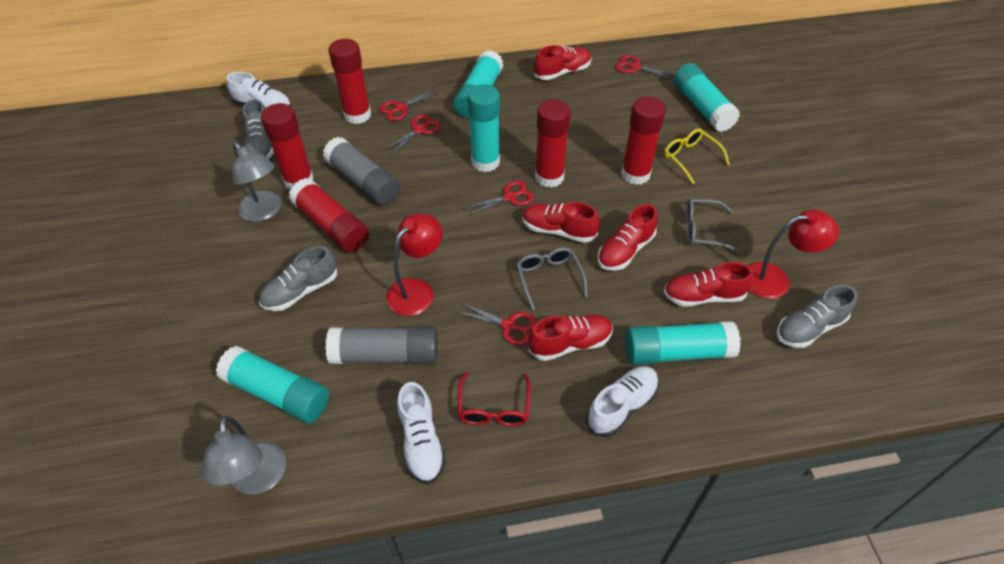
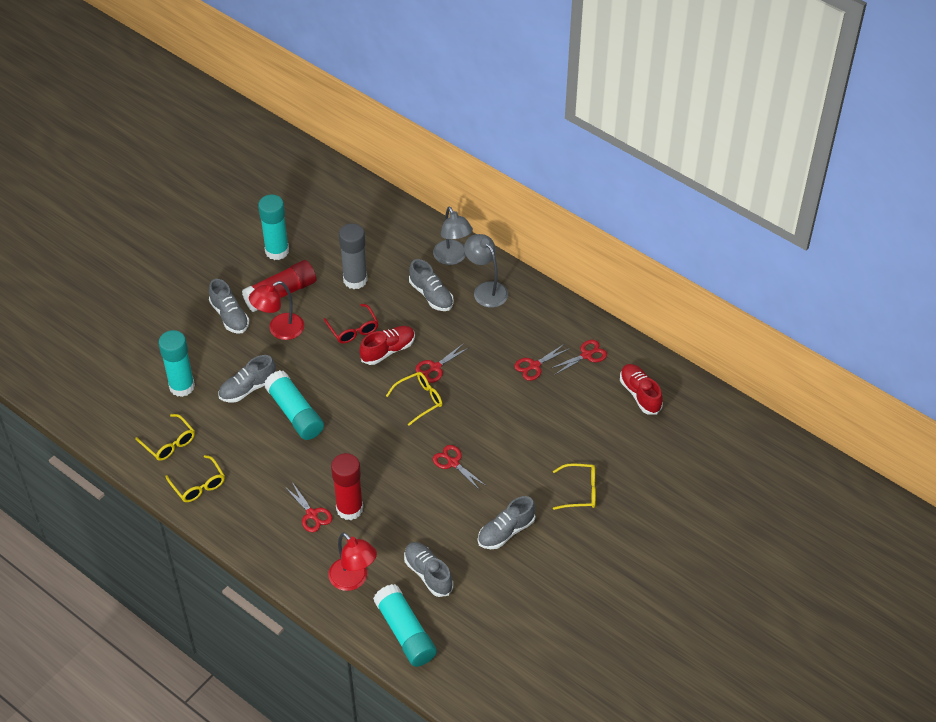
grey glasses: [516,247,588,310] [686,199,739,253] = 2 -> none = 0
grey glue stick: [323,137,400,205] [325,327,438,364] = 2 -> [339,223,368,289] = 1
grey shoe: [243,99,274,159] [259,246,337,311] [776,285,857,348] = 3 -> [209,279,249,334] [218,355,276,403] [404,542,453,597] [409,259,454,311] [478,496,535,549] = 5
red glue stick: [261,103,314,191] [289,178,369,252] [329,39,371,124] [535,99,571,188] [621,96,666,185] = 5 -> [242,260,316,312] [331,453,363,520] = 2
red shoe: [522,202,600,243] [528,315,613,361] [534,45,592,80] [598,204,658,270] [664,262,753,306] = 5 -> [360,326,415,365] [620,364,663,415] = 2
turquoise glue stick: [216,345,329,423] [454,50,504,118] [467,84,500,172] [625,321,741,365] [674,63,740,132] = 5 -> [158,330,195,397] [258,195,289,260] [264,370,324,440] [373,584,437,667] = 4
white shoe: [227,72,291,108] [397,382,446,484] [586,366,659,437] = 3 -> none = 0
yellow glasses: [664,128,730,184] = 1 -> [135,414,195,461] [165,455,225,502] [386,372,442,426] [553,463,596,510] = 4

